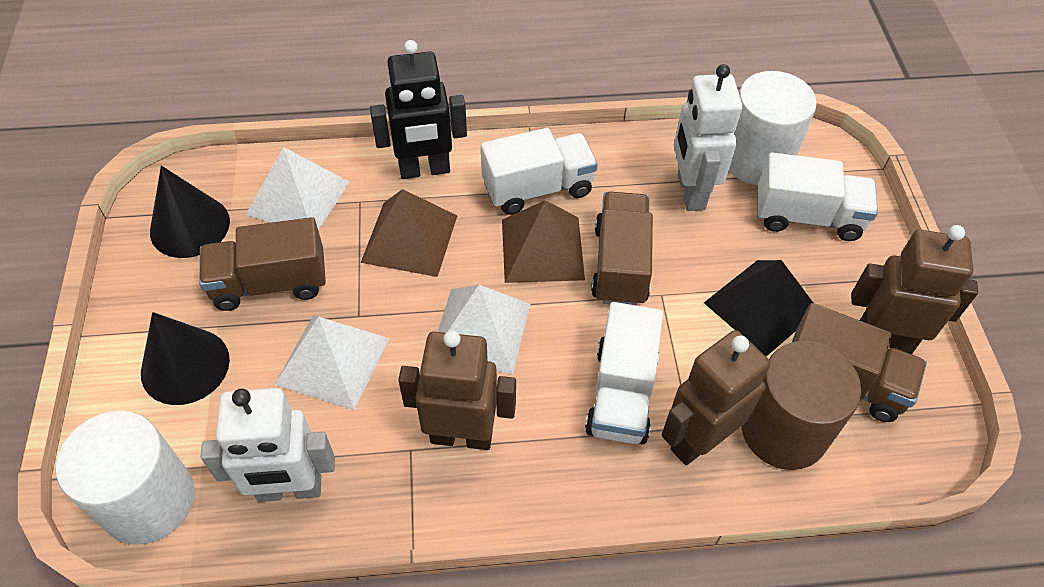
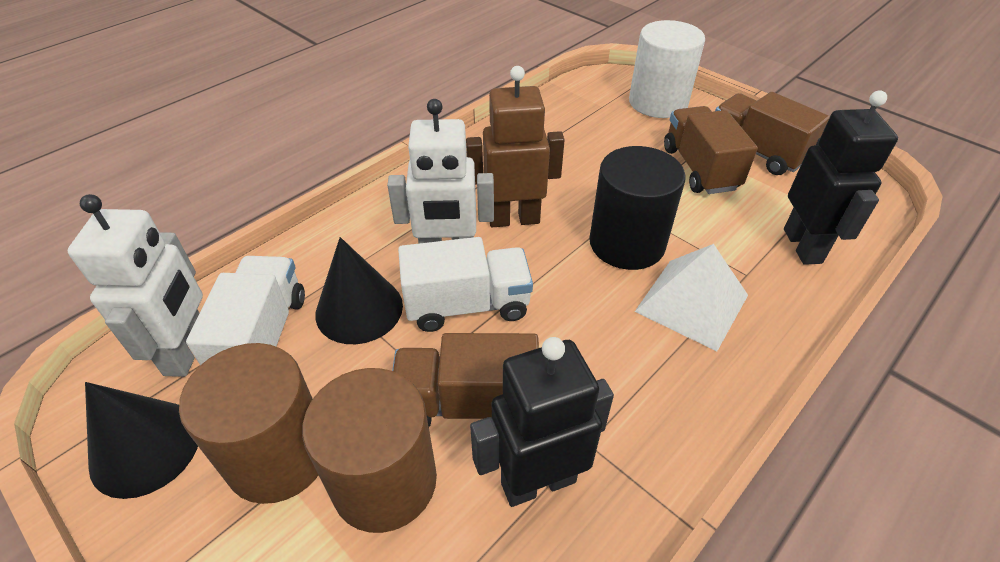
black cylinder: none = 0 -> [589,146,685,270] = 1
black pyramid: [704,260,813,356] = 1 -> none = 0
black robot: [370,40,467,179] = 1 -> [470,337,614,507] [784,90,898,265] = 2
brown cylinder: [741,341,862,470] = 1 -> [179,343,318,504] [302,368,437,533] = 2
brown pyramid: [361,189,457,277] [502,200,585,283] = 2 -> none = 0
brown robot: [398,330,516,450] [662,330,770,466] [851,225,978,354] = 3 -> [466,66,565,227] = 1
white cylinder: [56,411,195,545] [729,71,817,185] = 2 -> [629,20,705,118] = 1
white pyramid: [246,147,350,230] [275,315,390,410] [438,285,530,374] = 3 -> [635,244,748,351] = 1
white truck: [481,128,598,215] [585,302,663,445] [757,152,878,241] = 3 -> [186,256,305,365] [398,237,533,332] = 2

